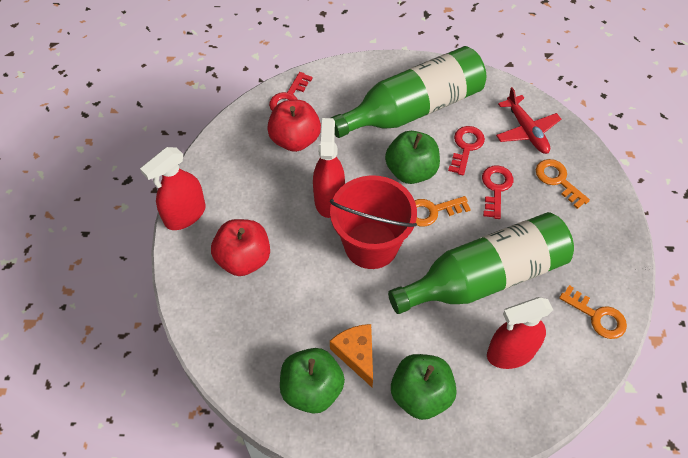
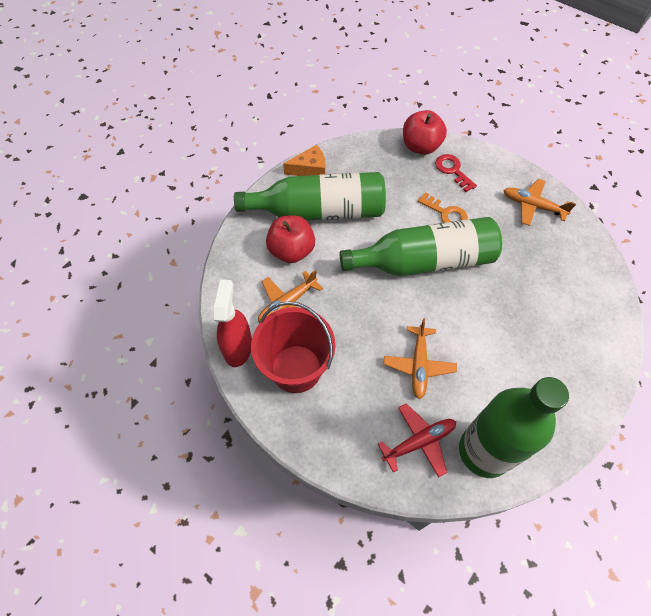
green apple: [280,348,345,414] [385,131,440,184] [391,354,457,420] = 3 -> none = 0
green bottle: [331,46,486,138] [388,212,574,314] = 2 -> [234,172,386,221] [340,217,502,276] [459,377,569,478] = 3
orange key: [414,196,471,226] [536,159,590,209] [559,285,627,339] = 3 -> [418,192,468,223] = 1
orange plane: none = 0 -> [258,270,323,322] [384,318,457,399] [503,179,576,226] = 3
red key: [269,72,313,111] [448,126,485,175] [482,165,513,219] = 3 -> [435,154,477,192] = 1
red spray bottle: [140,147,206,230] [313,118,345,218] [487,297,553,369] = 3 -> [214,279,252,367] = 1

